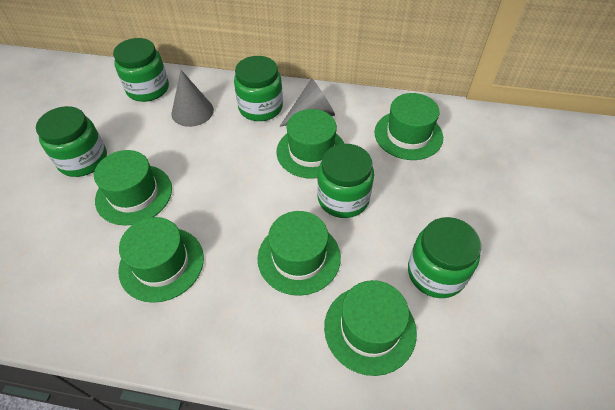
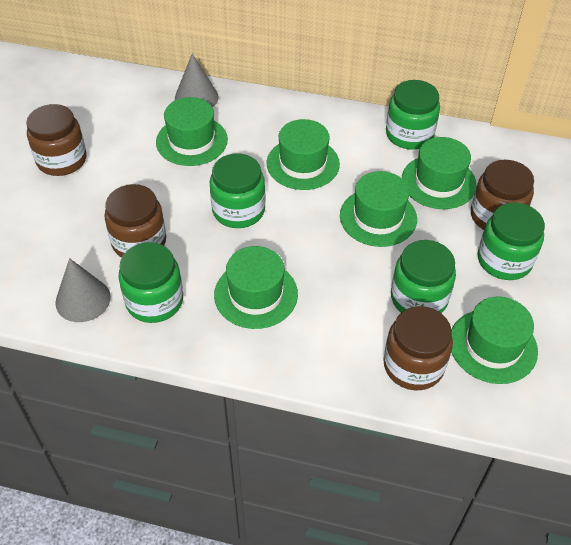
brown jar: none = 0 -> [26,104,86,176] [104,184,166,258] [383,306,453,390] [471,160,534,230] = 4

